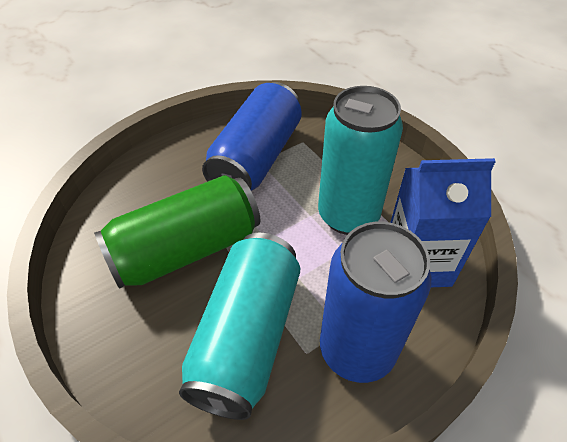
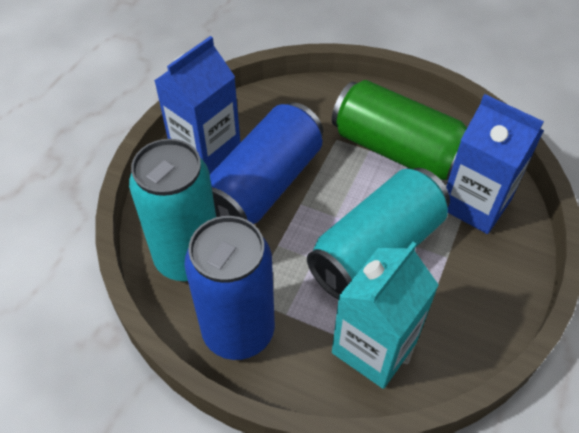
blue carton: [390,158,496,287] = 1 -> [154,36,241,174] [446,94,544,234] = 2
turquoise carton: none = 0 -> [332,242,439,389] = 1

